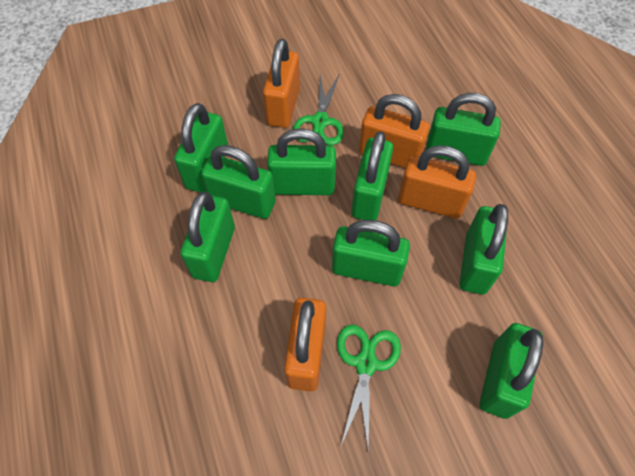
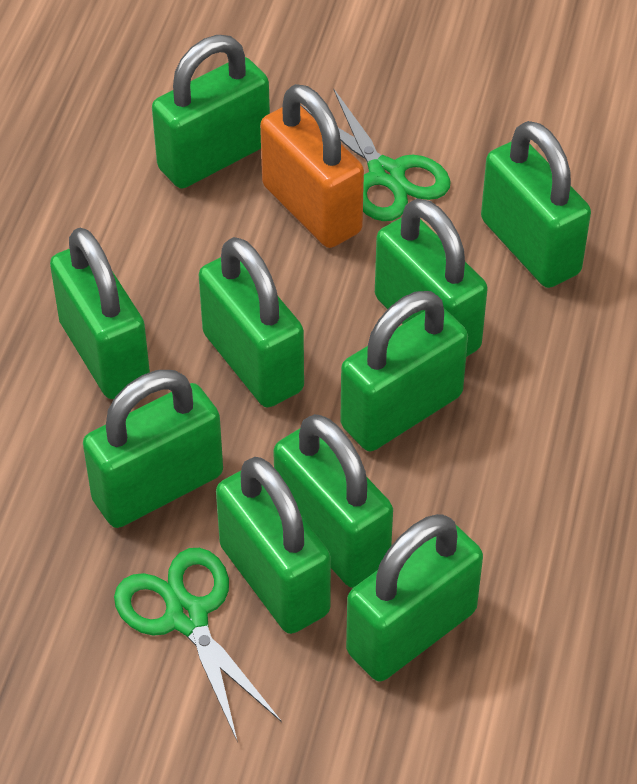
green padlock: [174,103,228,193] [180,192,235,282] [201,145,276,219] [267,128,336,195] [332,220,410,286] [351,131,393,220] [426,93,501,166] [459,204,508,294] [480,323,543,419] = 9 -> [50,228,150,399] [83,370,223,528] [152,35,270,189] [199,237,304,407] [216,457,331,634] [273,414,393,588] [340,291,468,451] [346,514,483,681] [375,198,488,357] [481,121,591,288] = 10
orange padlock: [263,38,300,128] [284,298,326,391] [359,94,430,168] [398,145,476,218] = 4 -> [260,84,364,248] = 1

